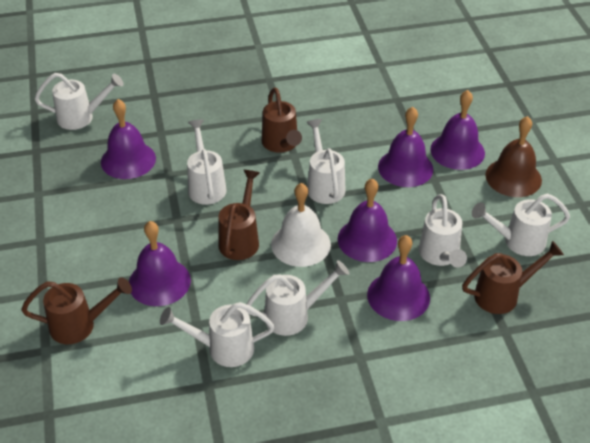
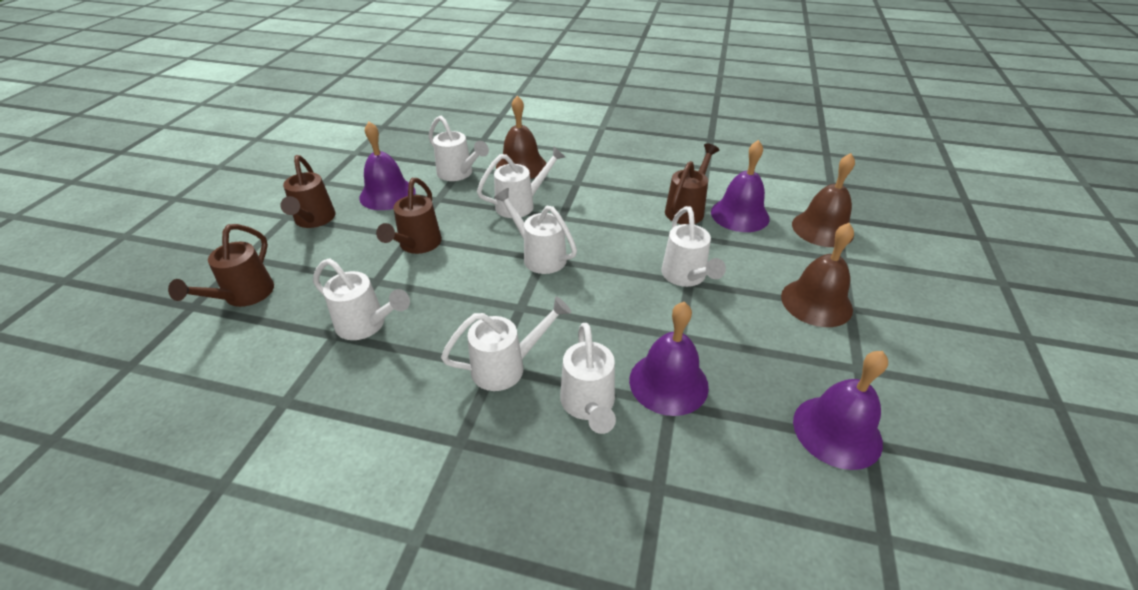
brown bell: [485,116,542,197] = 1 -> [496,96,547,179] [781,223,854,327] [792,153,855,247] = 3
purple bell: [101,99,156,179] [129,221,191,306] [338,178,397,262] [367,235,430,321] [378,107,433,187] [430,90,485,170] = 6 -> [359,122,415,210] [629,302,709,416] [711,140,770,232] [793,351,888,470] = 4
white bell: [271,183,331,267] = 1 -> none = 0

